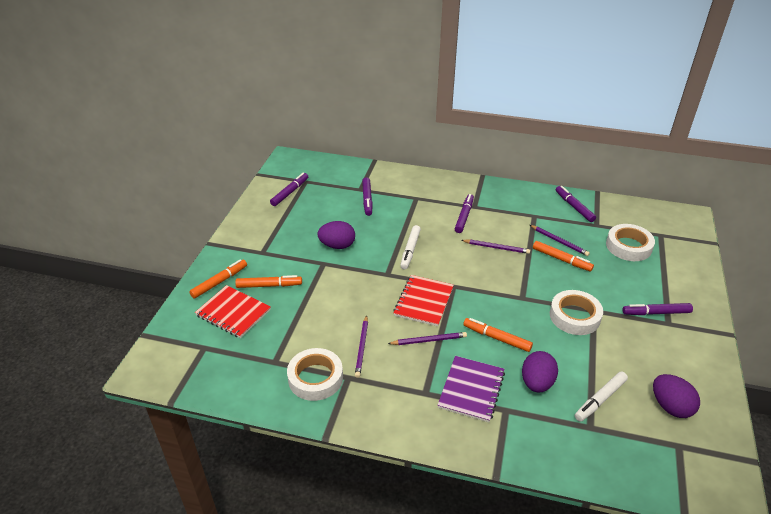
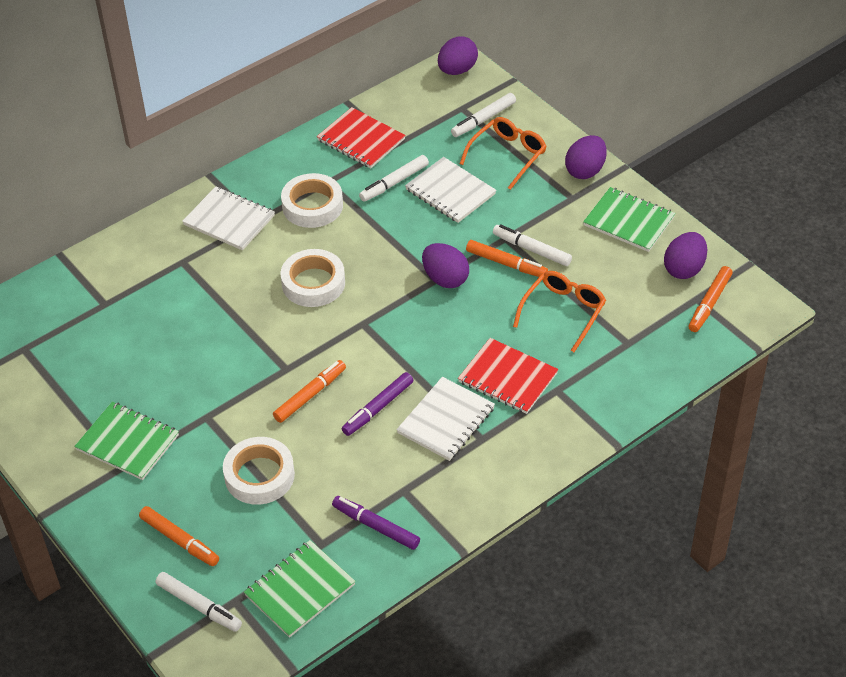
green notebook: none = 0 -> [74,402,179,480] [244,540,356,638] [583,187,675,252] = 3
orange glasses: none = 0 -> [460,117,547,190] [513,271,606,352] = 2
purple egg: [317,221,355,249] [522,351,558,392] [653,374,700,418] = 3 -> [422,243,469,288] [438,36,478,75] [565,135,607,179] [664,232,707,279] = 4
purple marker: [270,173,308,206] [362,177,373,216] [455,194,474,233] [556,186,596,222] [623,303,693,315] = 5 -> [332,496,420,550] [342,372,413,436] = 2
purple notebook: [438,356,505,422] = 1 -> none = 0
purple pencil: [355,315,368,378] [388,332,467,345] [461,239,530,254] [530,225,590,256] = 4 -> none = 0
white marker: [400,225,421,269] [575,372,628,422] = 2 -> [155,572,242,632] [359,155,429,202] [451,93,516,137] [493,224,572,266] = 4
white notebook: none = 0 -> [182,186,275,251] [396,377,495,461] [405,157,496,223] = 3

